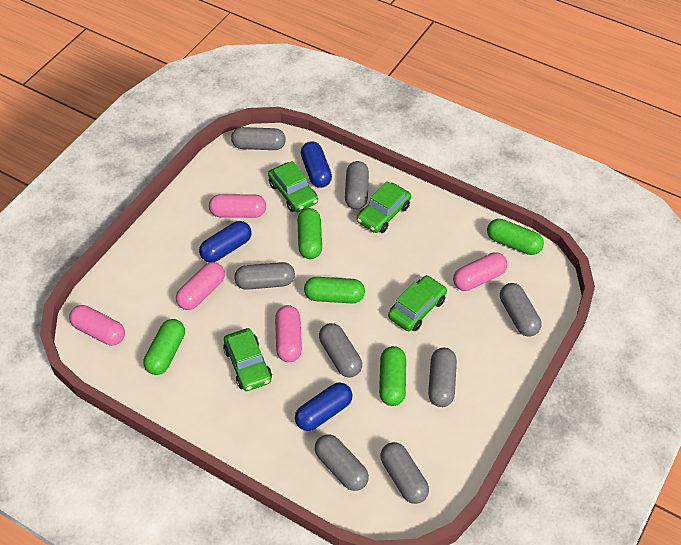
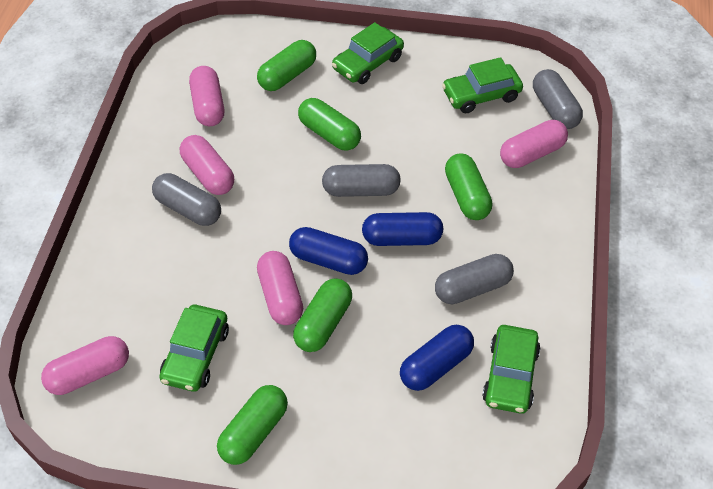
grey capsule: [231,127,286,150] [234,262,295,290] [315,434,369,491] [319,323,362,378] [345,161,369,209] [380,442,429,504] [428,348,457,407] [500,283,541,337] = 8 -> [152,173,221,226] [322,164,401,197] [435,254,514,304] [533,69,583,129] = 4

